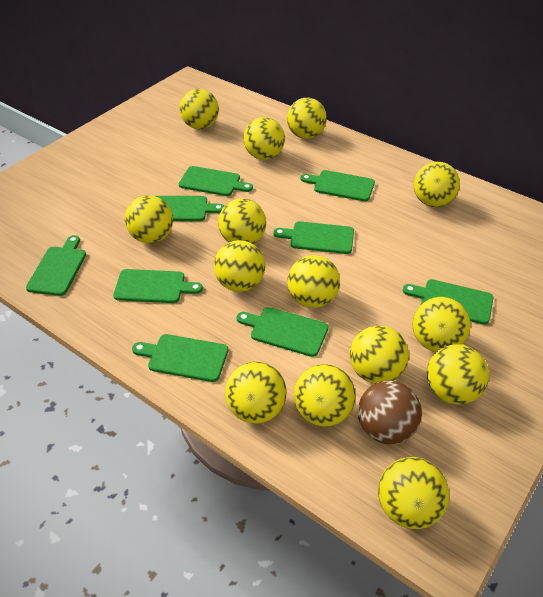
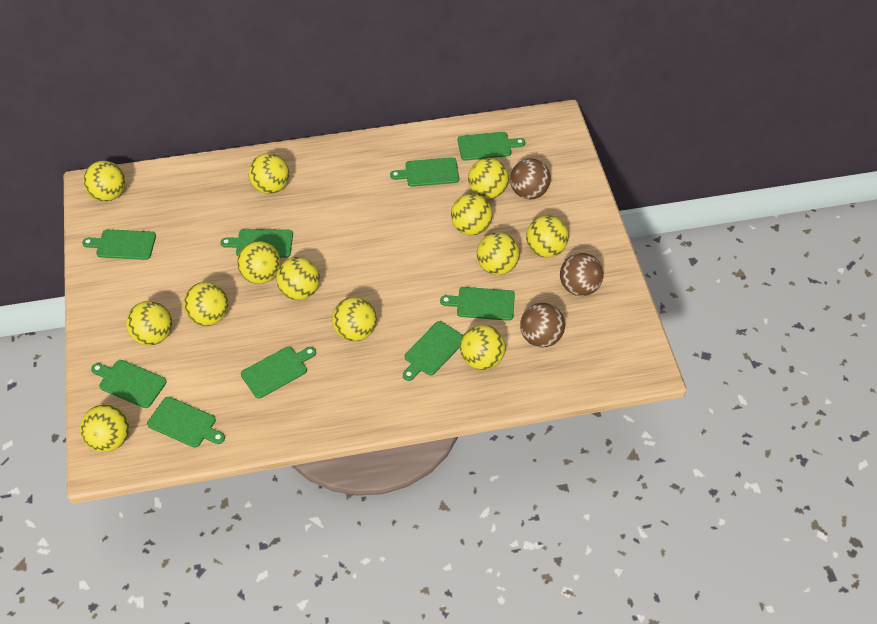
brown ball: [358,380,422,445] = 1 -> [510,158,551,199] [520,303,565,348] [560,253,604,296] = 3
yellow ball: [125,195,173,244] [180,89,219,129] [214,240,265,292] [218,198,266,244] [225,362,286,424] [243,117,285,160] [287,98,327,139] [287,255,340,308] [294,364,356,427] [350,325,409,384] [378,457,449,529] [412,297,471,352] [414,162,460,207] [426,344,489,405] = 14 -> [80,404,130,452] [83,161,125,202] [126,301,172,345] [183,282,229,326] [237,241,281,284] [248,153,289,194] [276,257,320,300] [332,297,377,341] [451,194,493,236] [460,325,506,370] [468,158,509,199] [477,232,520,275] [526,215,569,258] = 13

